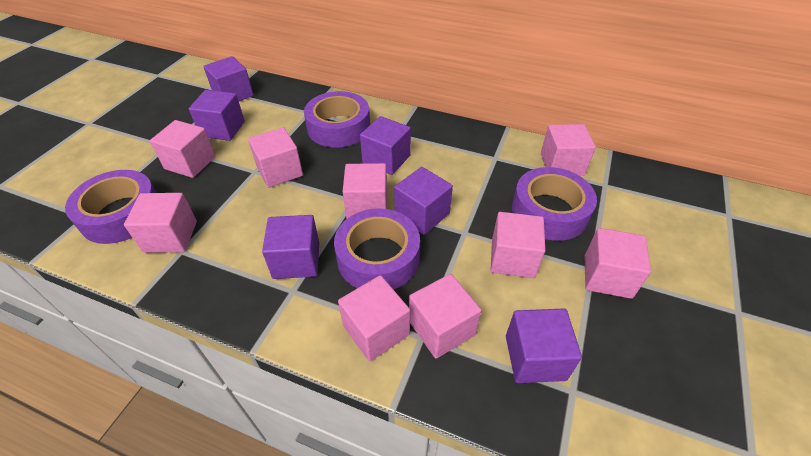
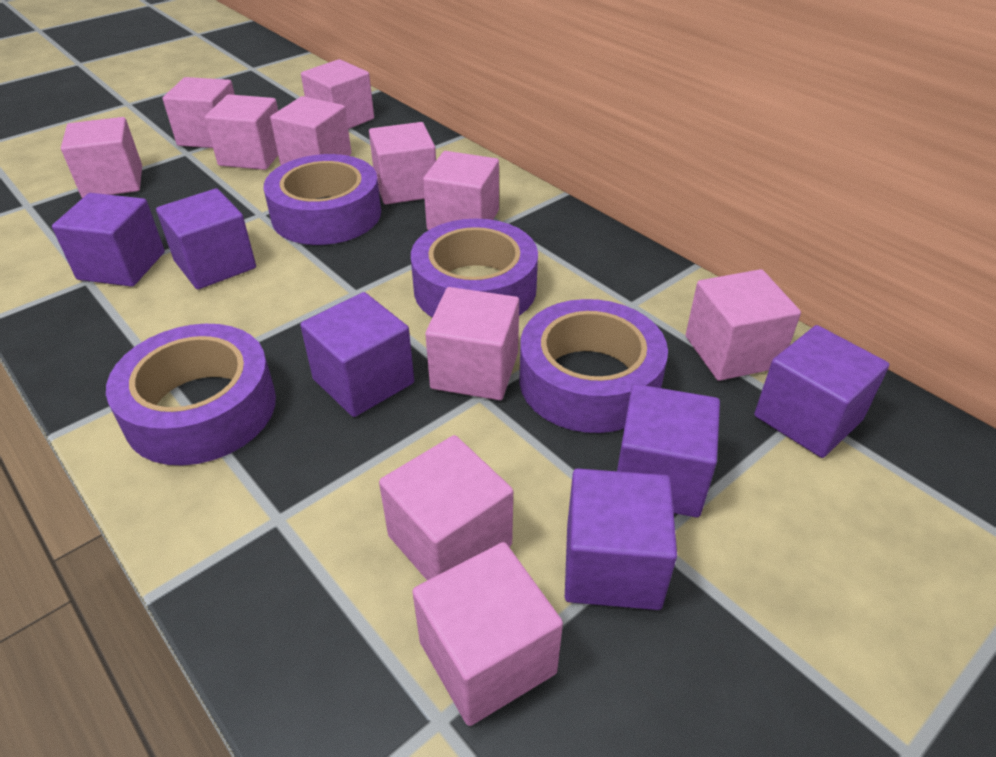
pink cube: [124,193,197,253] [150,120,216,178] [248,127,303,188] [338,275,410,361] [343,163,387,219] [409,274,482,359] [490,212,545,278] [541,124,596,176] [585,228,651,299] = 9 -> [61,117,142,198] [163,77,235,148] [205,94,278,170] [270,96,352,165] [301,59,374,129] [369,122,436,204] [379,435,513,580] [412,542,563,726] [423,151,499,230] [425,287,519,400] [686,269,801,381] = 11

